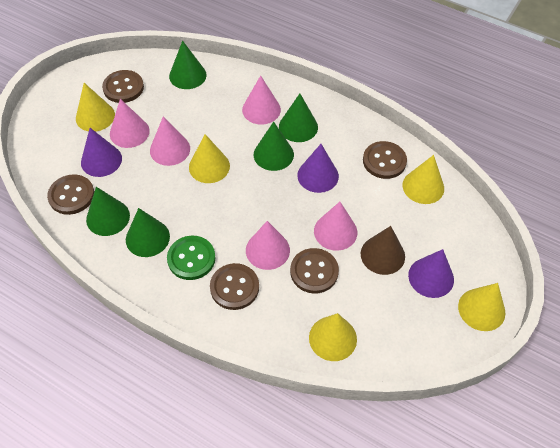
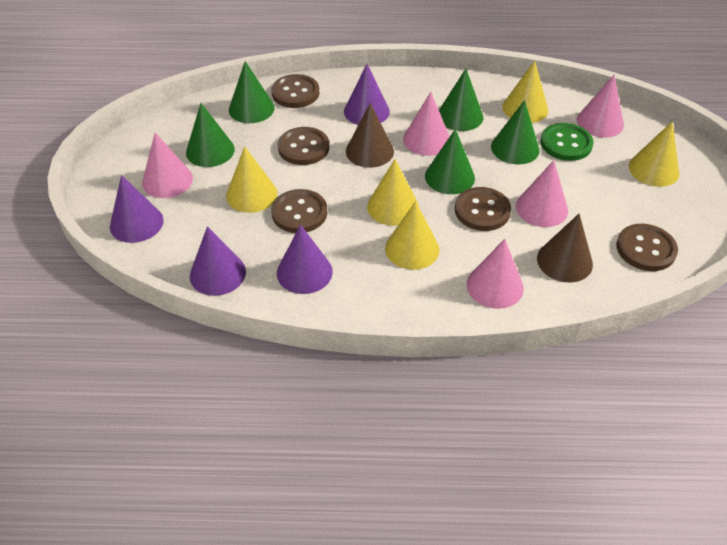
brown cone: [361,226,405,275] = 1 -> [346,103,394,168] [537,214,593,283] = 2
purple cone: [81,128,122,177] [297,144,339,193] [408,249,454,298] = 3 -> [110,175,164,243] [190,226,246,296] [277,225,333,294] [344,64,390,125] = 4

